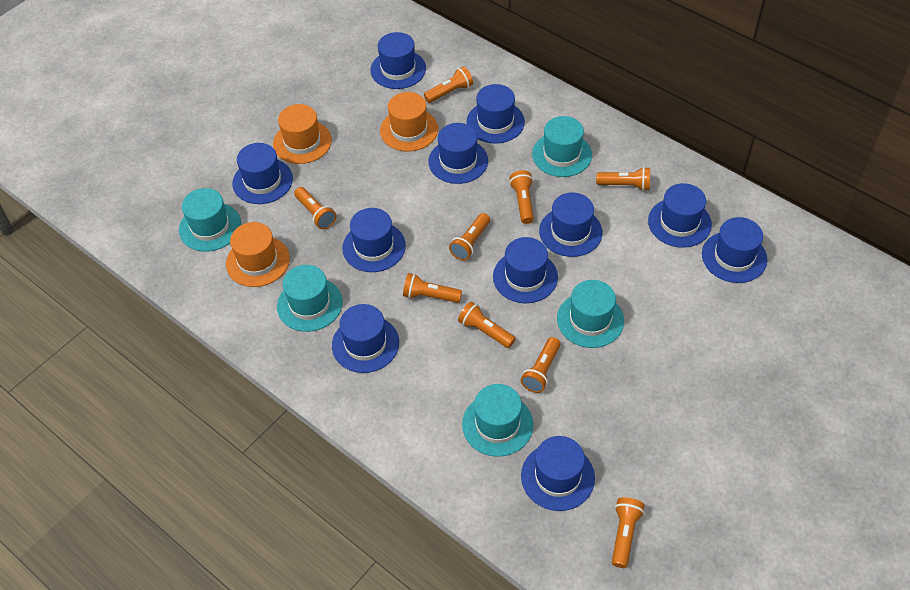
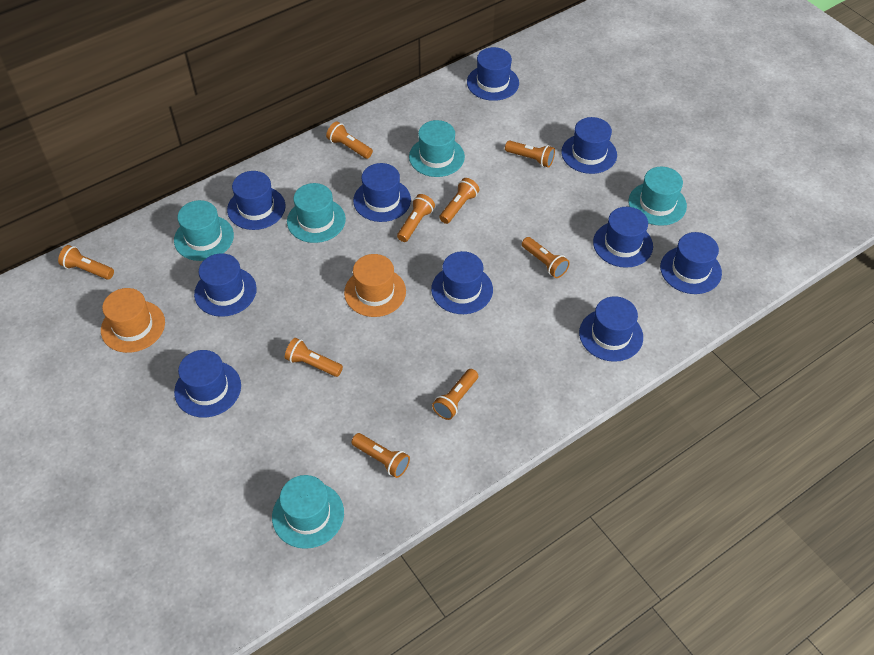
blue hat: [232,143,293,204] [332,304,399,373] [342,208,406,272] [371,32,426,89] [428,123,488,184] [466,84,525,144] [493,237,558,303] [521,436,595,511] [539,193,603,257] [648,183,712,248] [702,217,767,283] = 11 -> [174,350,241,417] [194,253,257,317] [227,171,286,230] [353,163,411,222] [431,251,493,314] [467,47,519,101] [561,117,617,174] [579,296,643,362] [593,207,653,268] [660,232,722,294] = 10
orange hat: [226,222,290,287] [273,104,332,164] [380,92,438,152] = 3 -> [101,288,165,353] [344,254,406,317] = 2

